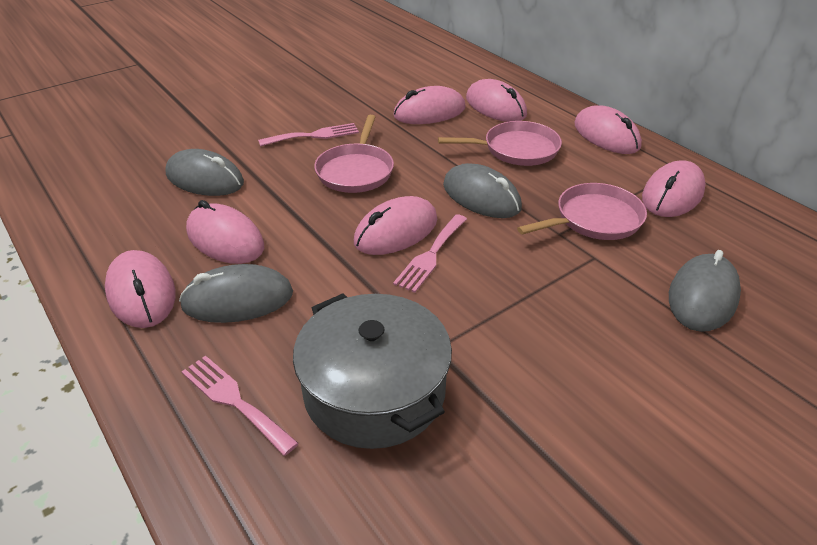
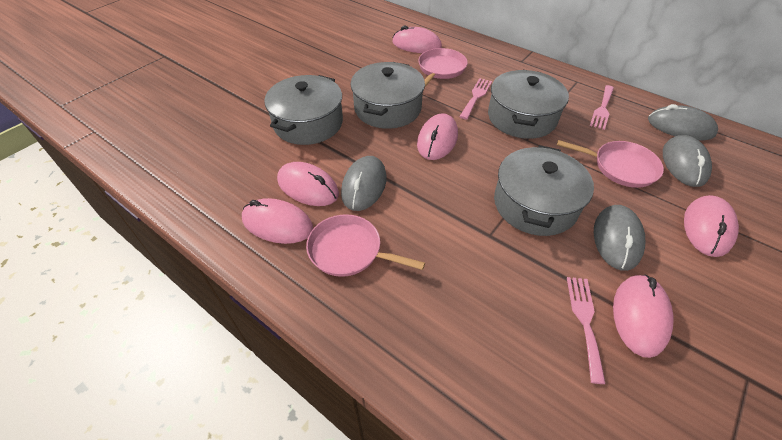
grey pot: [293,293,452,449] = 1 -> [264,75,343,145] [351,62,425,129] [488,70,569,139] [494,145,594,236] = 4
pink mouse: [105,250,176,328] [186,200,264,264] [354,196,437,255] [393,86,466,124] [466,79,527,122] [574,106,642,154] [642,160,706,217] = 7 -> [242,198,313,244] [277,162,339,206] [392,25,442,53] [417,113,458,160] [613,275,674,358] [684,195,739,257] = 6

